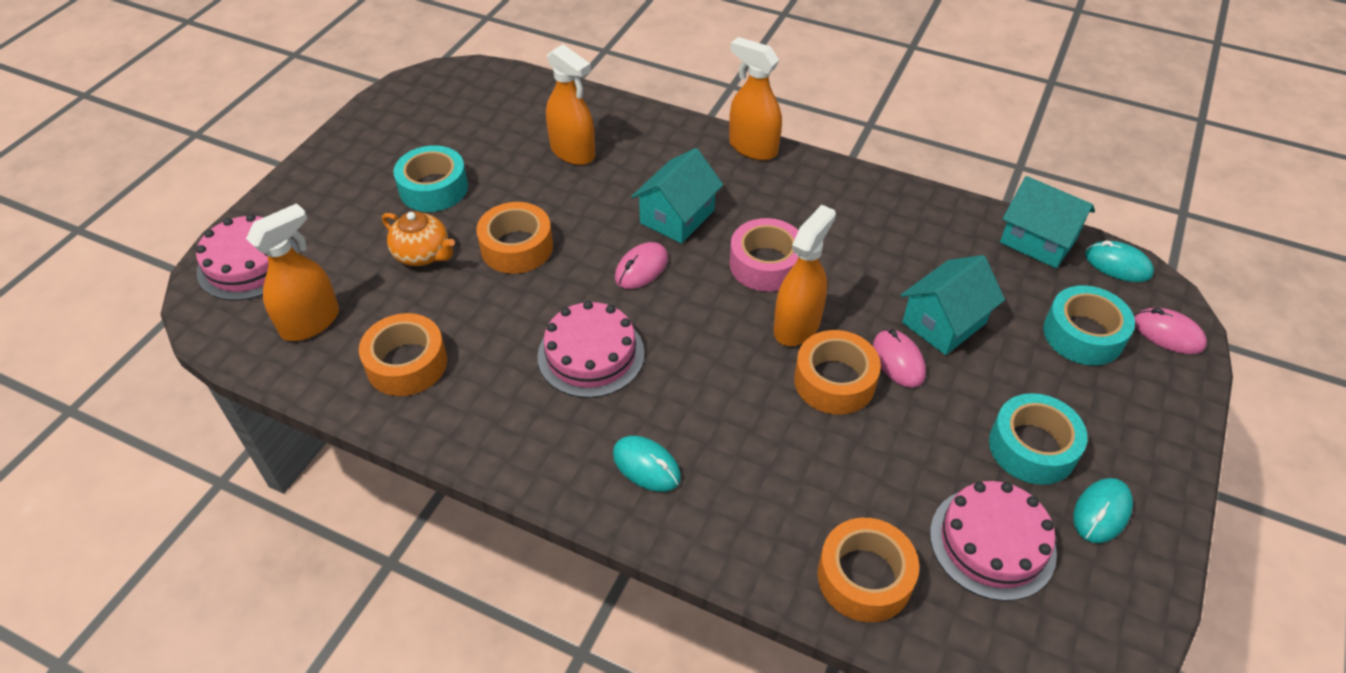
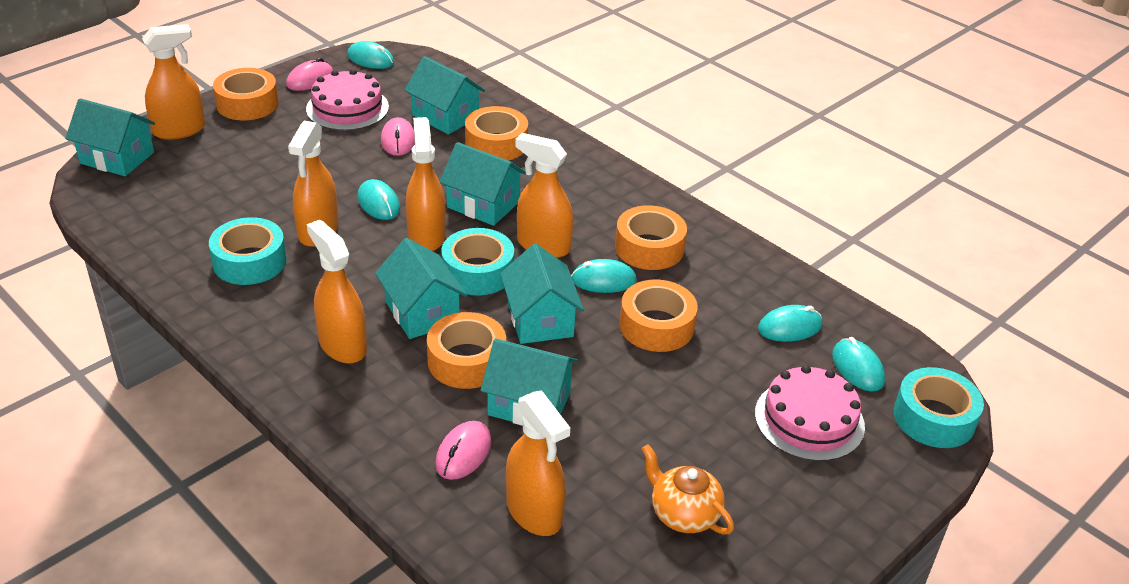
orange spray bottle: [246,203,339,341] [546,44,595,165] [729,37,782,160] [774,205,836,346] = 4 -> [142,24,205,140] [288,121,339,247] [307,220,367,364] [406,117,446,251] [506,391,570,536] [515,133,573,258] = 6
orange tape: [359,313,447,396] [476,202,553,274] [794,330,881,415] [818,518,919,622] = 4 -> [213,68,279,120] [427,312,506,389] [465,106,528,161] [615,205,687,270] [620,280,698,352] = 5
pink cake: [196,214,300,301] [537,301,645,398] [930,481,1057,601] = 3 -> [306,69,389,131] [755,365,865,461] = 2
pink tape: [730,218,799,292] = 1 -> none = 0
turquoise house: [631,148,723,243] [901,255,1005,355] [1000,176,1095,268] = 3 -> [65,98,155,176] [375,238,468,339] [404,56,485,135] [439,142,526,226] [481,339,579,426] [500,244,584,344] = 6
turquoise mouse: [613,436,681,492] [1074,478,1133,543] [1085,241,1154,282] = 3 -> [347,41,394,69] [358,179,400,220] [571,259,637,293] [758,305,822,342] [832,337,885,392] = 5

